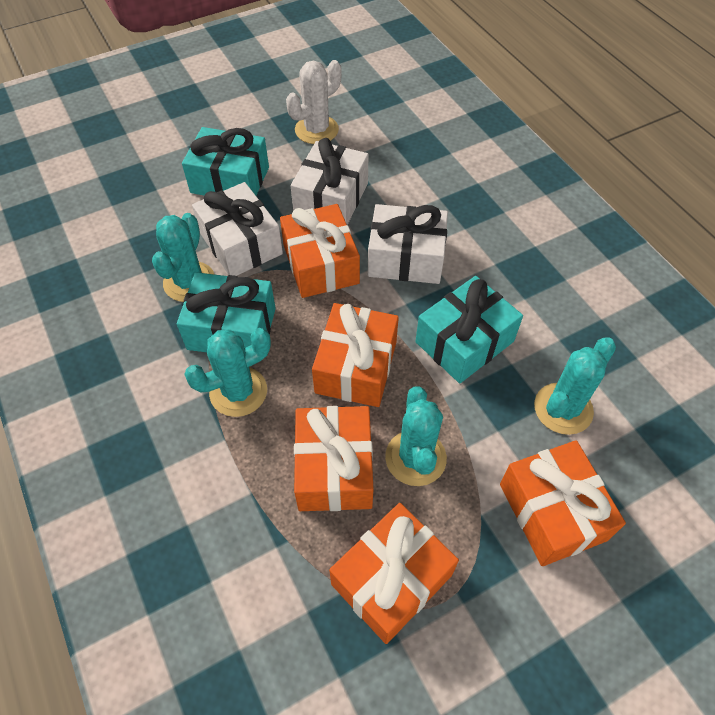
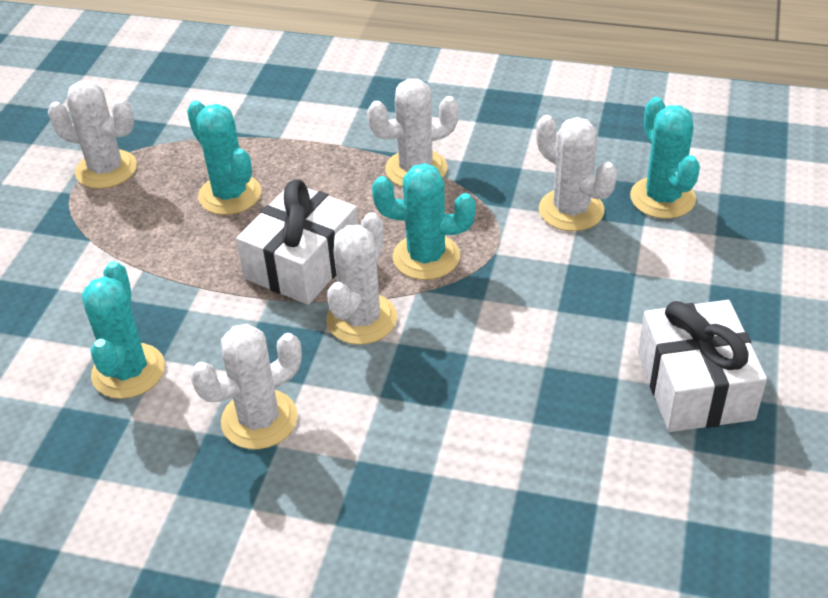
orange gift: [280,204,360,298] [294,406,373,511] [312,303,399,407] [329,503,459,644] [500,440,626,566] = 5 -> none = 0
turquoise gift: [177,272,276,352] [182,127,269,195] [415,276,523,383] = 3 -> none = 0
white cactus: [286,60,342,144] = 1 -> [48,80,137,189] [190,324,302,449] [326,212,397,345] [367,79,459,187] [536,115,617,231] = 5
white gift: [192,182,283,276] [291,138,369,225] [368,204,448,284] = 3 -> [236,180,358,305] [638,300,767,432] = 2

